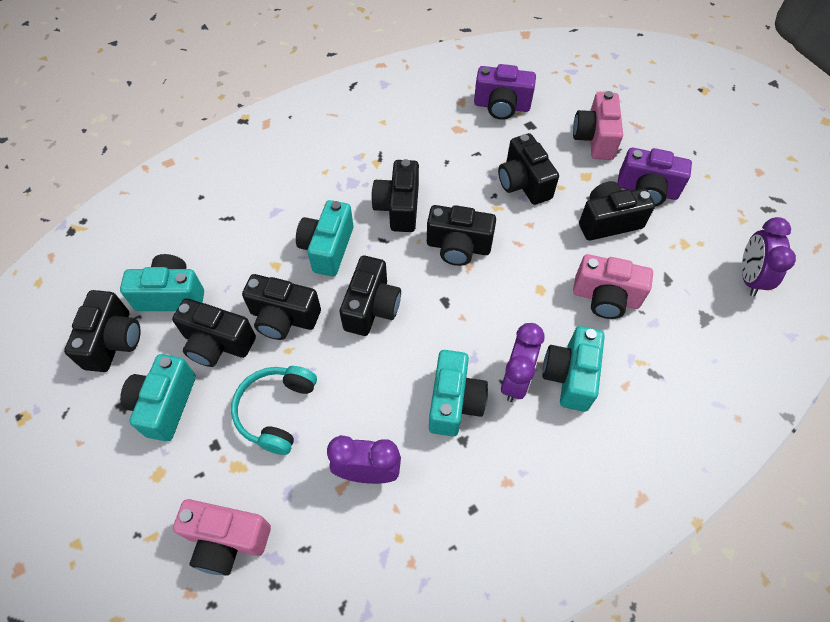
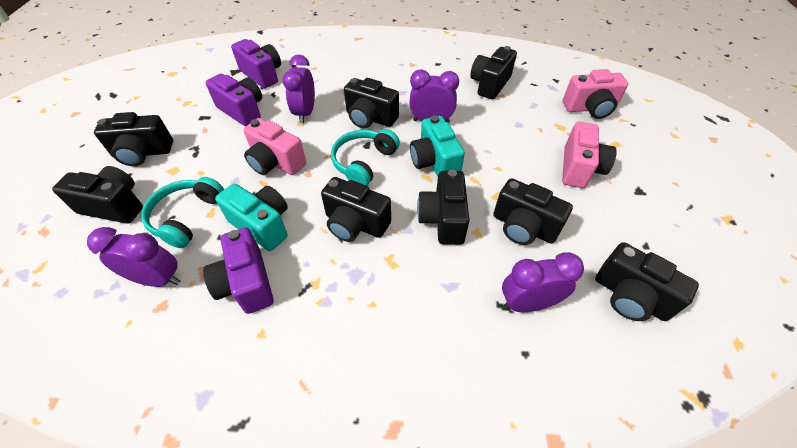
purple camera: [474,64,536,120] [617,148,692,207] = 2 -> [203,227,274,314] [206,74,262,126] [231,39,281,88] = 3
purple clock: [327,435,401,484] [501,323,545,402] [742,217,796,296] = 3 -> [87,227,180,287] [283,54,315,123] [409,69,459,123] [502,253,584,312] = 4
turquoise camera: [120,254,204,311] [120,354,196,441] [296,200,353,277] [429,350,488,437] [542,326,605,412] = 5 -> [215,183,288,251] [410,115,465,176] = 2
turquoise headphones: [231,366,317,455] = 1 -> [141,177,224,248] [331,129,400,186] = 2

